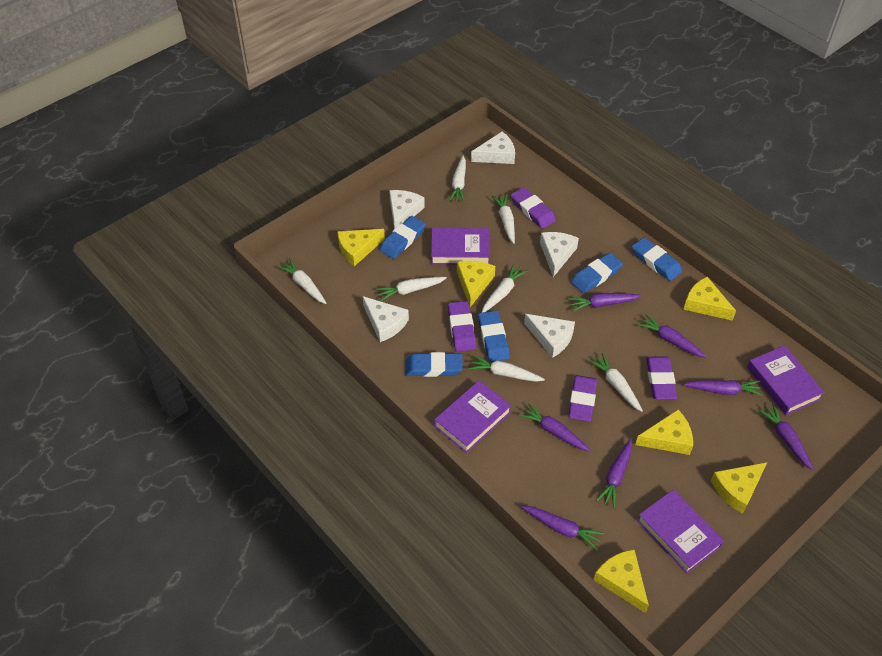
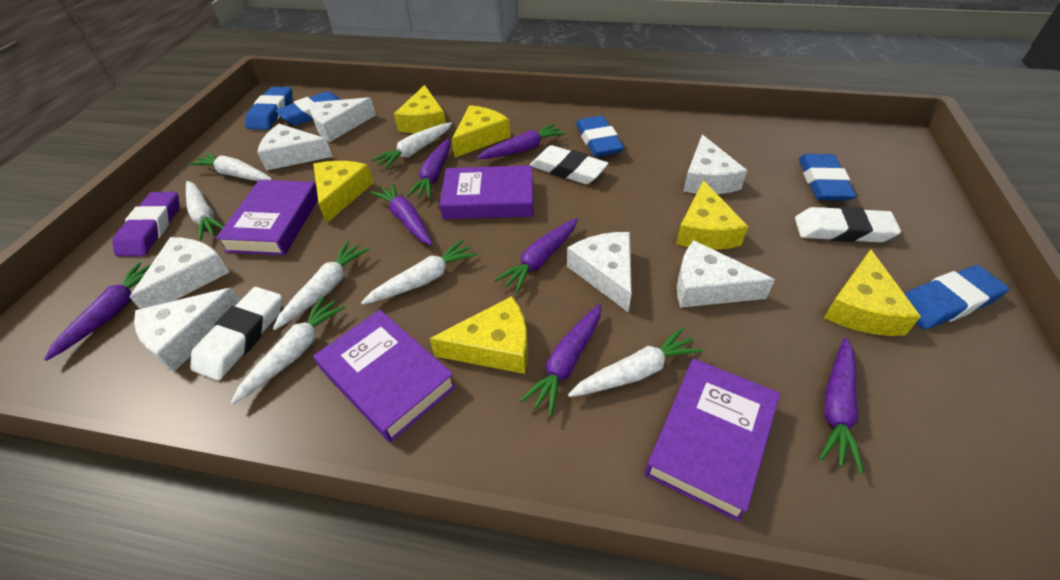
purple eraser: [448,301,476,352] [511,187,556,229] [568,375,597,422] [646,356,677,400] = 4 -> [112,192,180,256] = 1
white cheese: [363,296,409,342] [389,190,425,229] [471,132,515,164] [524,314,575,358] [540,232,579,277] = 5 -> [129,237,229,309] [134,288,240,372] [257,124,333,170] [310,97,376,142] [567,232,632,312] [677,240,775,308] [683,135,747,194] = 7
white eraser: none = 0 -> [190,287,282,381] [530,145,609,184] [795,207,901,242] = 3

